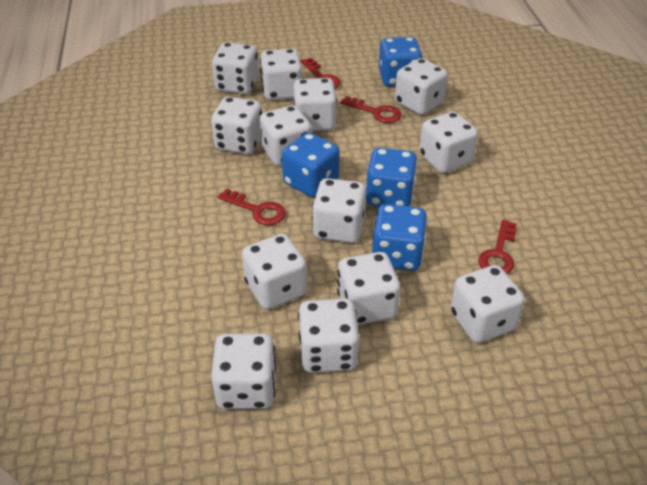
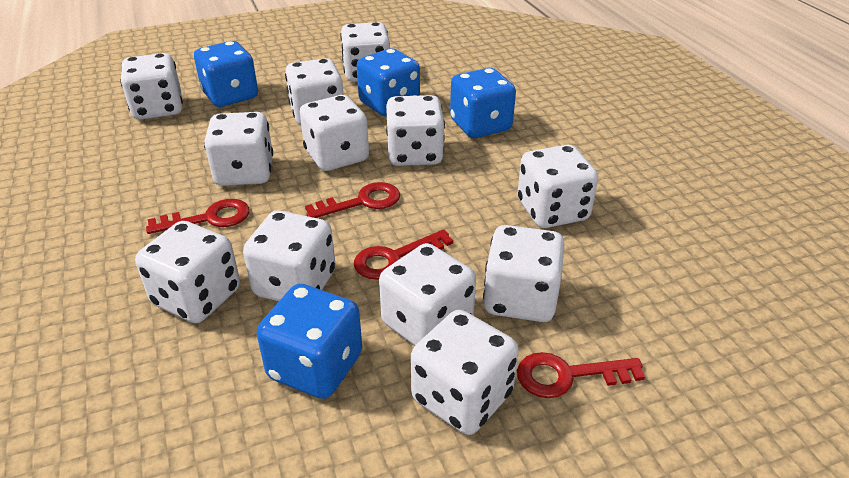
white dice: [211,97,262,154] [211,333,276,409] [212,42,259,94] [242,234,307,309] [259,105,312,166] [260,49,302,100] [293,78,337,131] [298,299,359,373] [312,178,366,243] [337,252,400,325] [395,58,448,115] [419,112,478,173] [450,265,525,343] = 13 -> [120,53,183,120] [135,221,240,323] [204,112,273,186] [243,210,335,301] [285,58,343,125] [300,95,369,171] [340,22,390,82] [379,243,476,346] [386,95,445,166] [411,310,519,435] [483,225,565,322] [518,145,598,228] = 12

